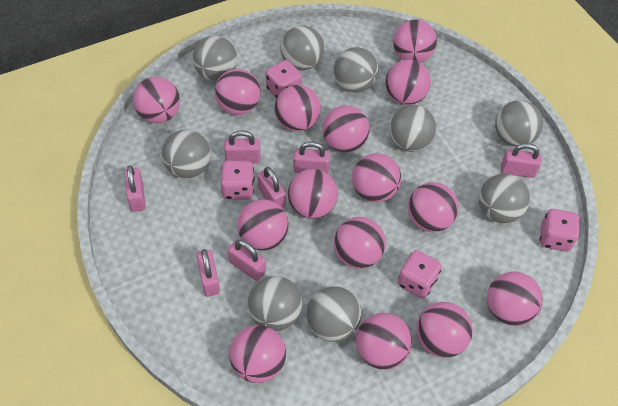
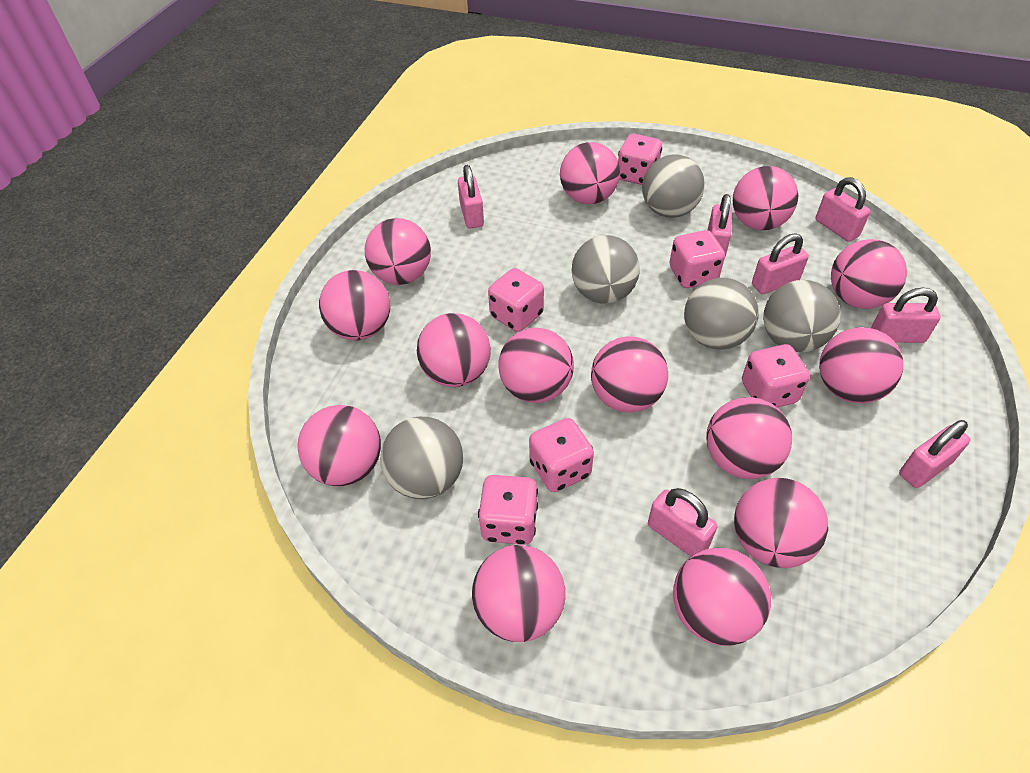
grey ball: [161,130,211,178] [193,36,237,81] [248,276,302,331] [280,26,324,70] [306,286,361,342] [334,47,379,93] [389,104,436,152] [479,174,530,223] [495,100,543,147] = 9 -> [380,417,463,499] [572,235,640,304] [642,155,705,218] [684,278,759,350] [763,280,841,352] = 5
pink ball: [133,77,180,124] [215,69,261,115] [229,325,286,383] [237,199,289,251] [275,85,321,132] [288,169,338,219] [322,105,369,153] [334,217,386,269] [352,153,401,202] [356,313,412,370] [385,59,431,105] [393,20,437,63] [408,182,459,232] [416,302,473,358] [487,272,543,326] = 15 -> [298,405,381,486] [319,270,390,340] [365,218,431,285] [417,313,491,387] [472,545,565,642] [498,328,574,403] [560,142,620,204] [591,336,668,413] [673,548,771,646] [706,397,792,479] [733,166,798,230] [734,478,828,568] [819,327,903,404] [831,239,907,309] = 14
pink dice: [221,160,255,200] [266,60,302,98] [398,250,442,299] [540,209,580,252] = 4 -> [478,475,538,545] [488,268,544,332] [529,418,594,492] [618,134,662,185] [670,230,725,288] [742,344,810,407] = 6

